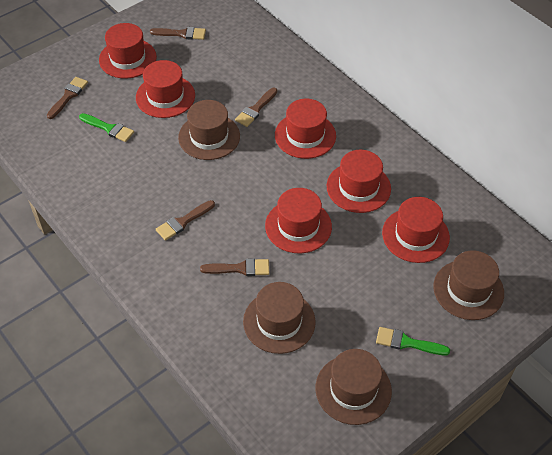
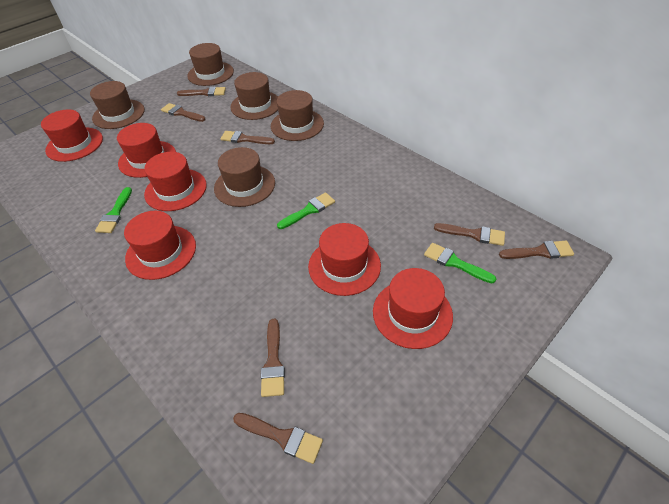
brown brush: [47,77,88,119] [150,27,206,40] [156,200,215,241] [200,259,269,276] [235,88,277,127] = 5 -> [161,103,206,122] [177,87,226,96] [220,131,275,144] [233,413,323,464] [261,319,285,397] [434,223,505,246] [499,241,574,259] = 7
brown hat: [178,100,240,160] [243,282,316,354] [316,349,392,425] [433,250,504,320] = 4 -> [90,81,145,129] [187,43,234,86] [214,147,275,207] [230,72,278,120] [271,90,324,141] = 5
green brush: [79,113,134,142] [376,327,450,356] = 2 -> [95,187,132,233] [277,192,335,229] [424,243,496,283] = 3

